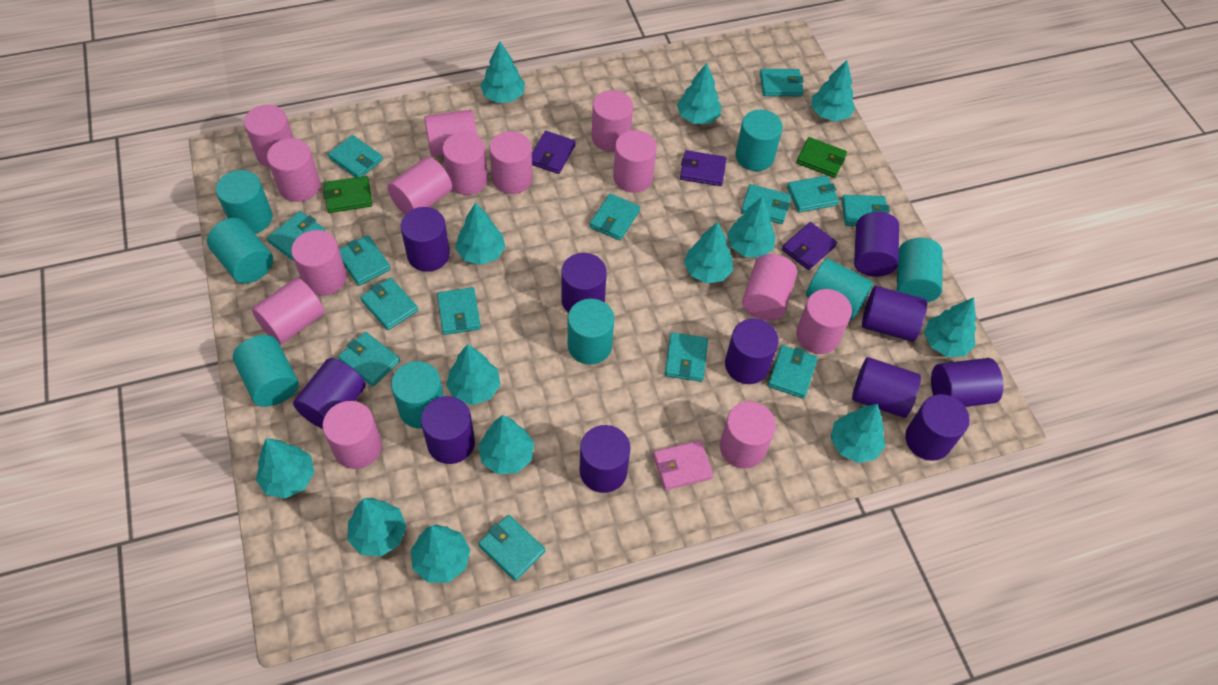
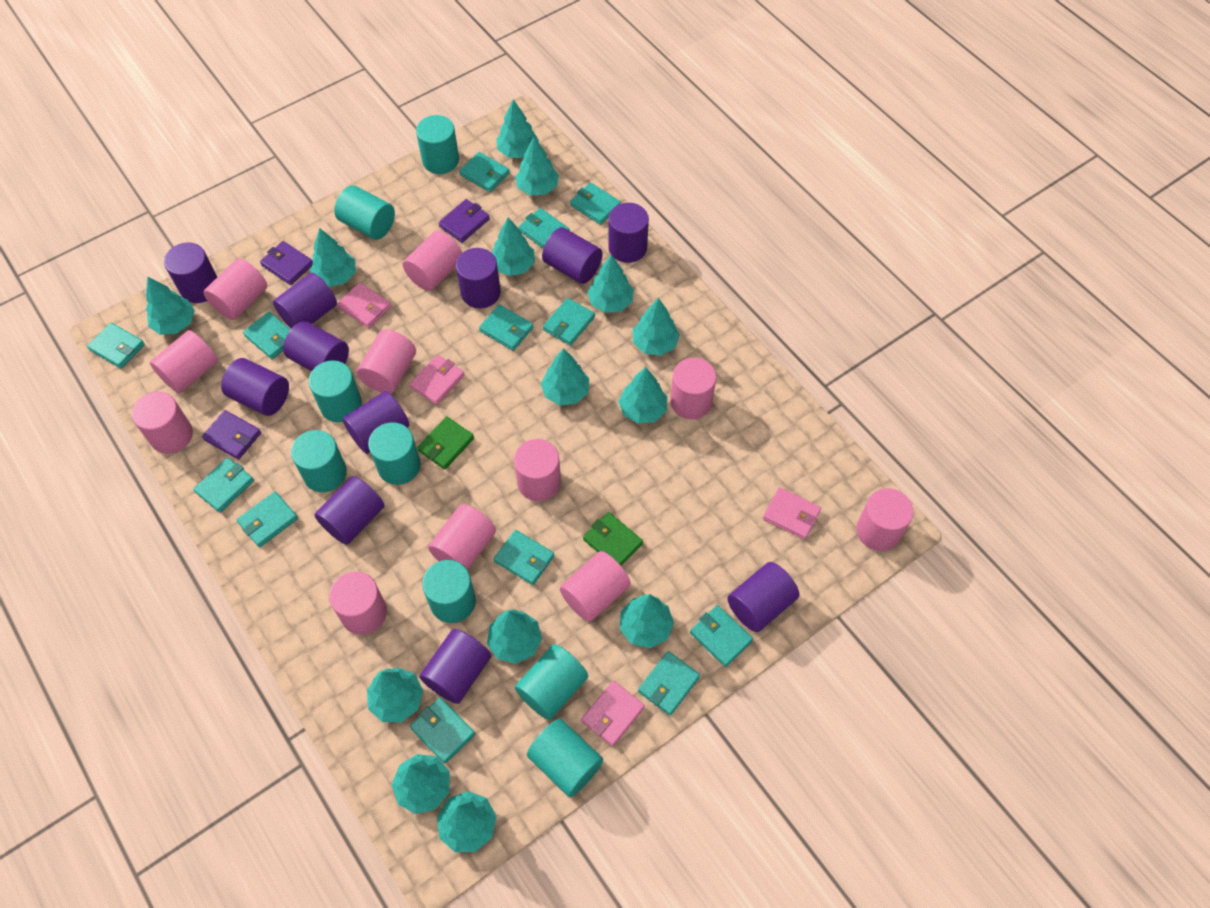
pink cylinder: [244,105,293,167] [252,278,324,345] [267,138,320,202] [291,230,347,296] [322,401,382,469] [387,157,452,215] [424,110,478,157] [442,132,488,195] [489,131,533,194] [592,90,633,152] [613,130,657,193] [720,401,776,469] [742,254,797,321] [796,289,852,354] = 14 -> [132,392,193,454] [150,330,218,393] [203,258,267,320] [329,571,387,635] [357,330,416,393] [403,231,462,291] [428,504,496,570] [514,439,561,501] [560,551,631,622] [670,358,716,419] [856,488,914,551] = 11
pink wallet: [653,440,713,490] = 1 -> [337,283,392,328] [409,355,465,405] [581,681,645,746] [763,487,821,540] = 4
turquoise tree: [256,438,315,499] [347,498,407,556] [411,524,470,583] [446,344,501,405] [455,202,505,265] [478,415,534,474] [480,41,525,103] [677,63,721,124] [684,222,733,283] [727,196,776,257] [811,60,855,121] [831,404,886,463] [924,298,976,357] = 13 -> [146,277,195,335] [310,228,356,287] [367,667,423,722] [392,754,450,814] [437,791,496,852] [487,610,542,664] [492,217,535,276] [496,99,539,158] [515,137,559,196] [541,348,589,405] [587,255,634,313] [618,367,667,424] [620,594,674,648] [633,298,680,356] = 14
turquoise wallet: [267,211,326,260] [328,135,383,177] [338,332,400,386] [339,236,391,286] [360,278,418,330] [437,287,481,335] [478,515,545,581] [590,194,640,240] [665,333,708,382] [741,184,791,224] [760,69,804,96] [768,345,818,399] [787,176,839,213] [842,195,890,226] = 14 -> [87,323,145,369] [193,458,254,513] [237,491,298,547] [243,312,291,359] [410,698,475,764] [459,152,510,192] [479,305,533,351] [494,530,554,585] [518,208,570,249] [543,298,595,346] [570,183,621,225] [638,651,700,716] [690,605,753,667] = 13

